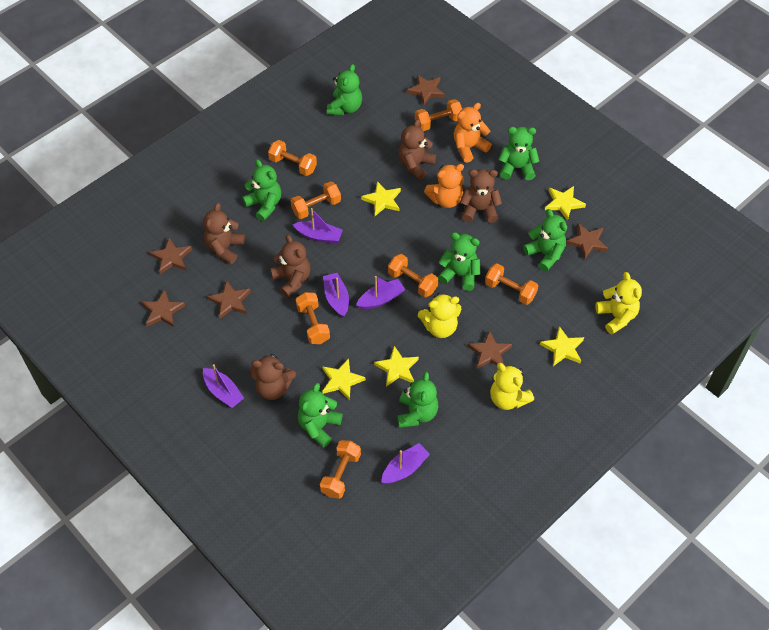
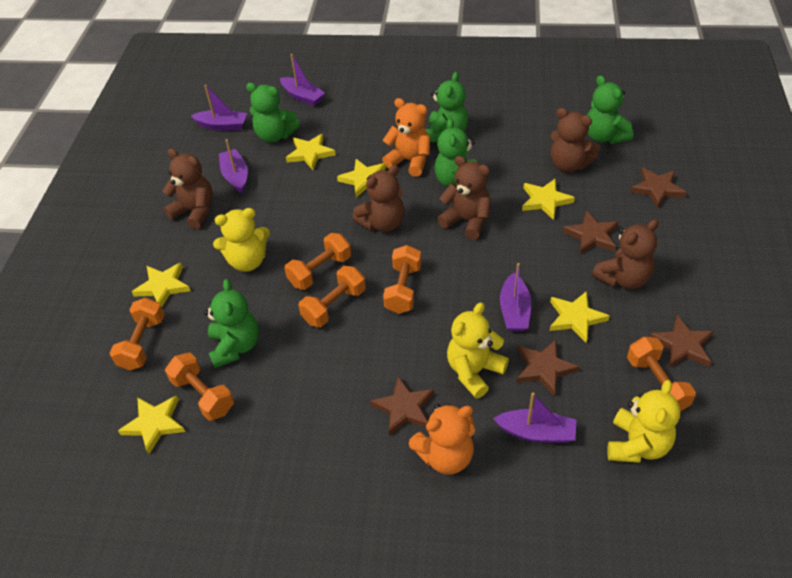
brown star: [141,290,185,327] [149,237,192,274] [207,280,251,319] [407,75,445,105] [467,330,512,369] [566,223,608,260] = 6 -> [370,376,434,436] [517,340,579,396] [563,211,618,254] [630,168,687,208] [650,315,714,368] = 5
green teddy bear: [242,159,281,221] [298,383,342,447] [327,64,362,116] [397,372,438,428] [438,232,480,291] [498,127,539,180] [523,209,567,272] = 7 -> [204,279,259,368] [246,83,300,143] [425,72,468,142] [435,118,477,187] [587,75,634,144] = 5
orange dumbbell: [268,140,317,176] [291,181,341,219] [296,292,330,344] [320,440,361,499] [388,254,438,297] [415,99,462,131] [485,263,538,305] = 7 -> [110,298,164,370] [165,353,234,421] [284,233,351,290] [298,266,366,327] [383,245,421,314] [627,337,696,412] = 6
yellow star: [322,358,366,401] [361,181,401,216] [374,346,419,387] [540,326,584,366] [545,186,586,221] = 5 -> [118,395,185,454] [132,263,191,308] [286,134,336,170] [337,159,386,198] [522,178,575,220] [550,291,610,343] = 6

